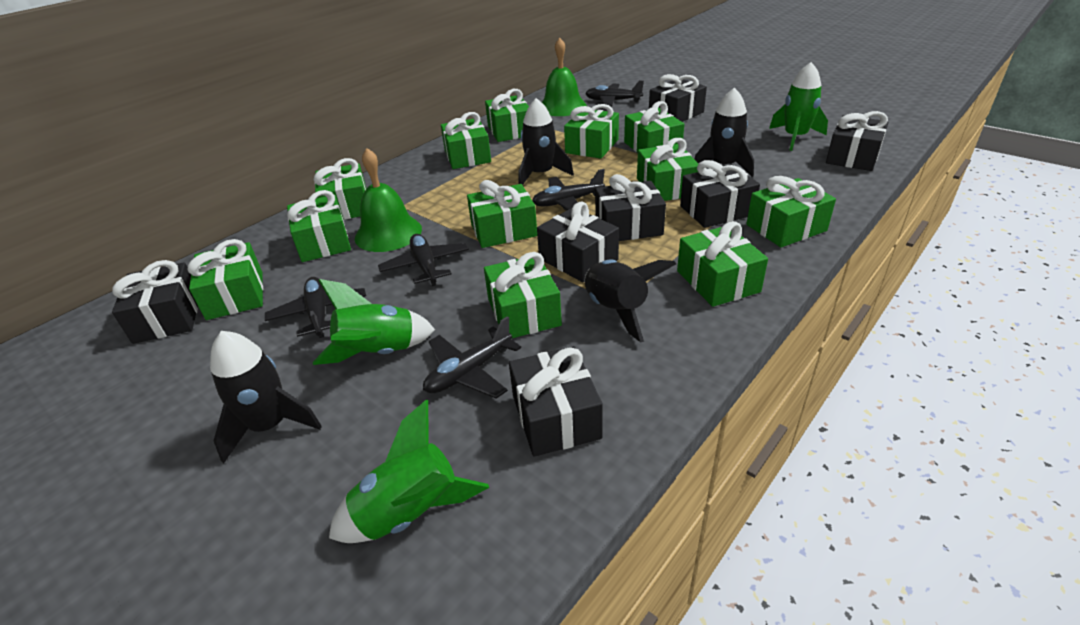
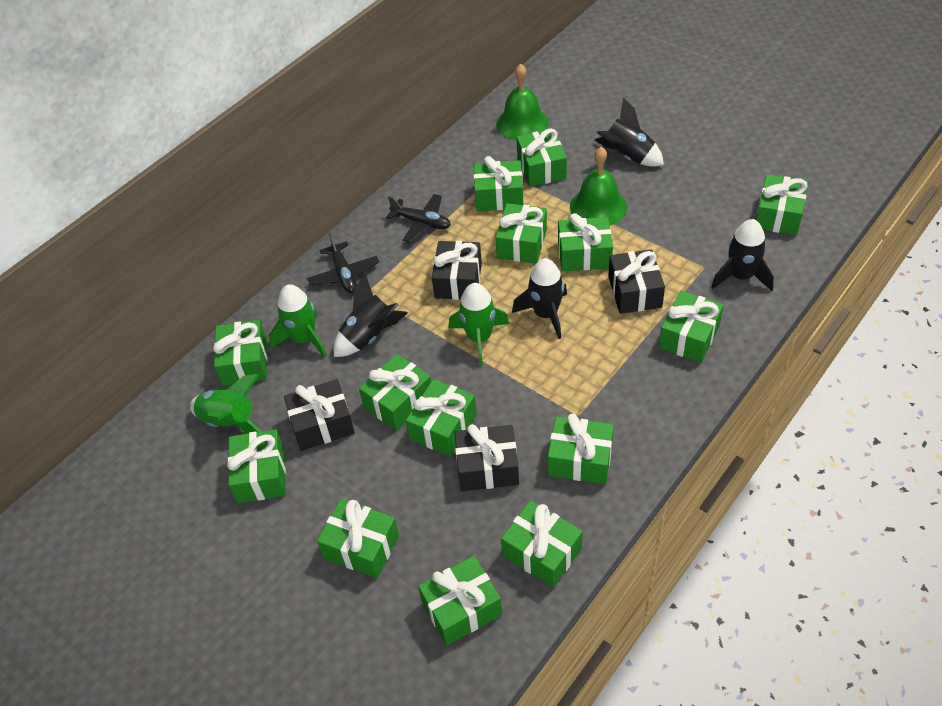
black gift: [112,260,198,344] [509,346,603,457] [537,202,619,282] [595,174,666,241] [649,74,707,122] [680,160,760,228] [826,111,889,171] = 7 -> [284,379,355,451] [432,241,482,300] [454,424,519,491] [608,249,665,314] = 4
black plane: [265,277,366,338] [378,234,469,286] [423,316,521,398] [532,169,605,211] [585,80,644,107] = 5 -> [307,233,379,293] [386,194,451,243] = 2
green gift: [187,239,263,320] [287,190,351,262] [314,158,366,220] [441,112,491,169] [467,180,537,248] [484,252,562,339] [485,89,529,142] [564,104,619,159] [624,101,684,153] [637,138,698,201] [677,221,768,307] [746,176,836,247] = 12 -> [213,320,268,386] [227,429,286,503] [317,499,399,578] [359,354,431,431] [406,379,477,456] [418,556,502,645] [474,156,523,211] [496,203,547,263] [501,500,583,588] [517,129,567,187] [548,413,614,484] [558,213,613,271] [659,291,724,363] [756,174,808,235] = 14

